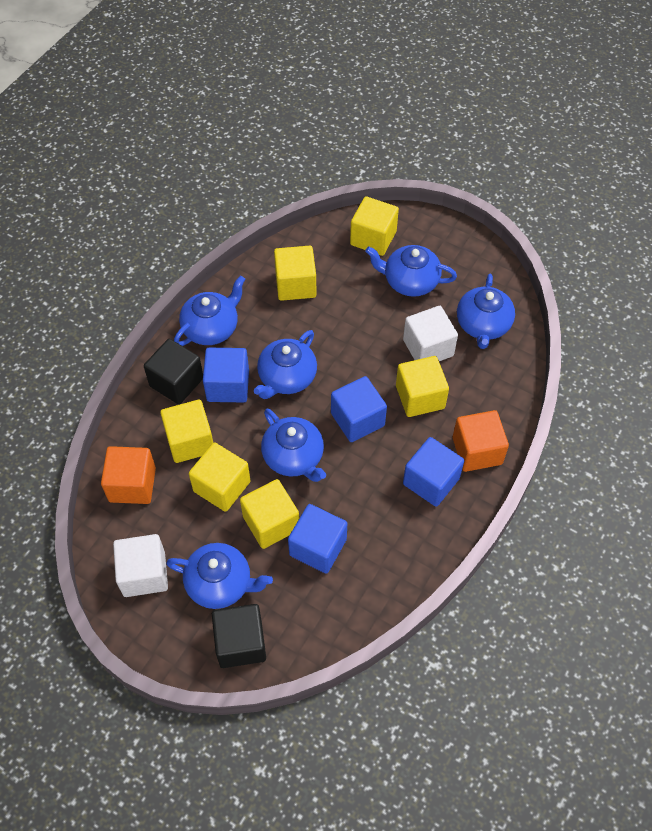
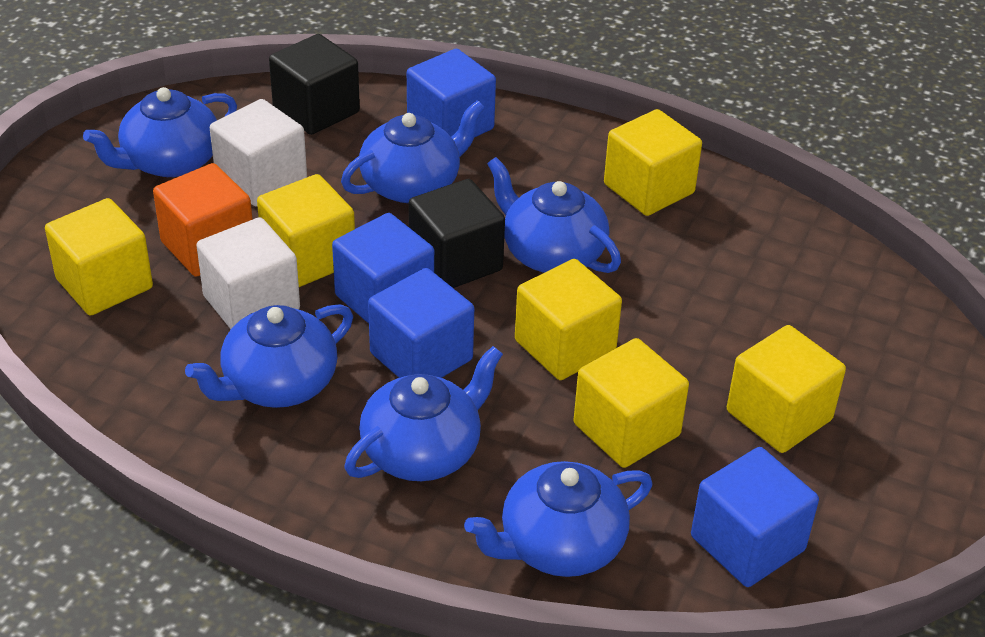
orange cube: [101,446,156,504] [453,410,509,472] = 2 -> [153,163,253,277] = 1

